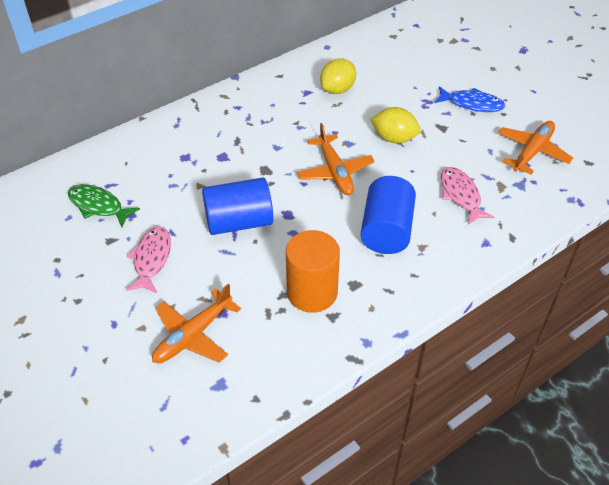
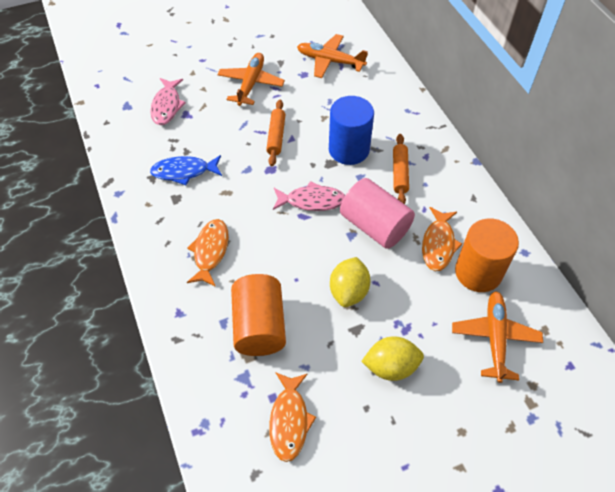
blue cylinder: [202,178,274,235] [360,176,416,254] = 2 -> [329,96,374,165] = 1
green fish: [68,184,140,227] = 1 -> none = 0
orange cylinder: [286,230,340,313] = 1 -> [231,274,286,356] [455,218,519,292] = 2
orange fish: none = 0 -> [187,219,229,287] [269,373,316,462] [422,207,462,271] = 3
orange rolling pin: none = 0 -> [266,100,285,166] [393,134,409,204] = 2
pink cylinder: none = 0 -> [340,178,415,249] = 1

